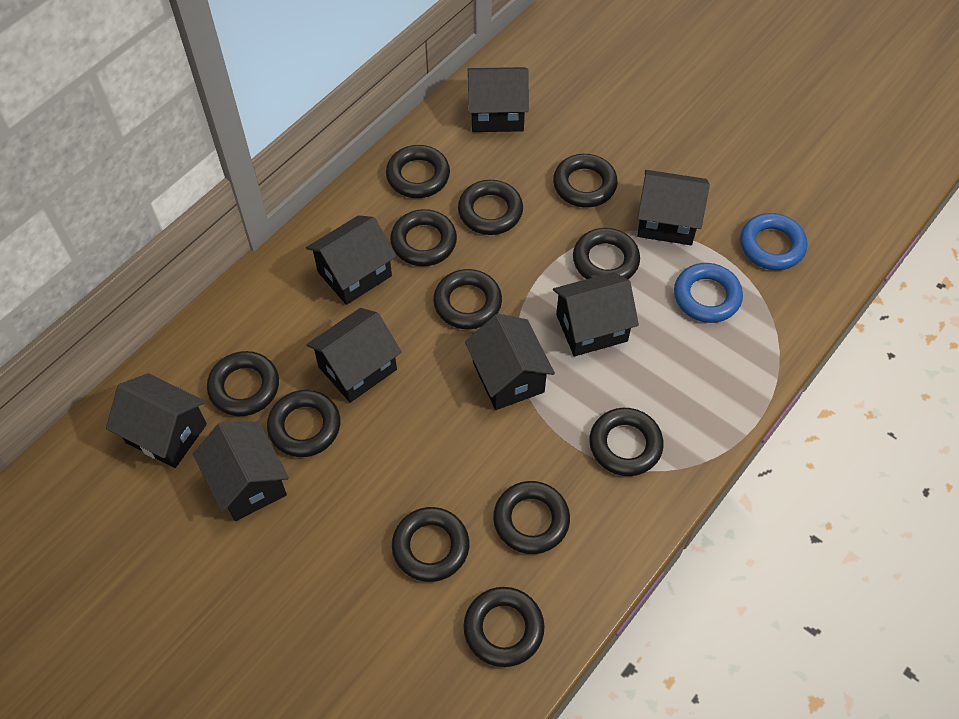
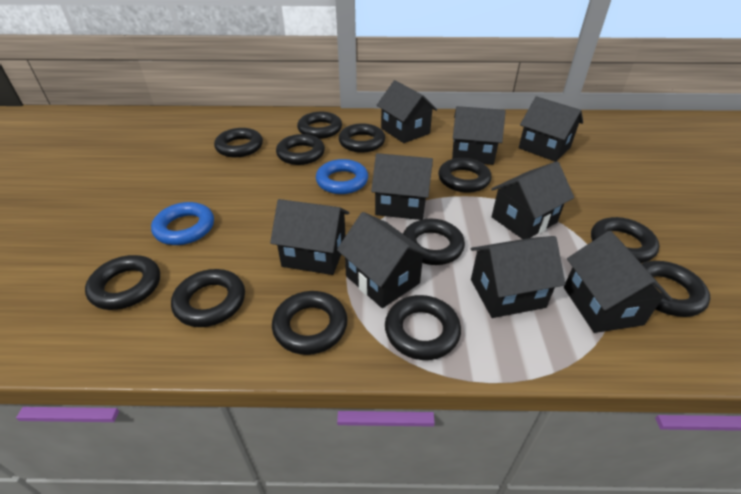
black house: [106,373,207,468] [193,422,289,521] [306,215,396,305] [306,308,402,403] [465,314,555,410] [467,67,529,132] [553,272,639,356] [637,170,710,245] = 8 -> [270,199,349,275] [337,212,431,308] [371,153,433,220] [377,80,437,143] [452,106,506,165] [471,236,566,318] [491,161,574,239] [519,96,583,162] [564,231,673,333] = 9

